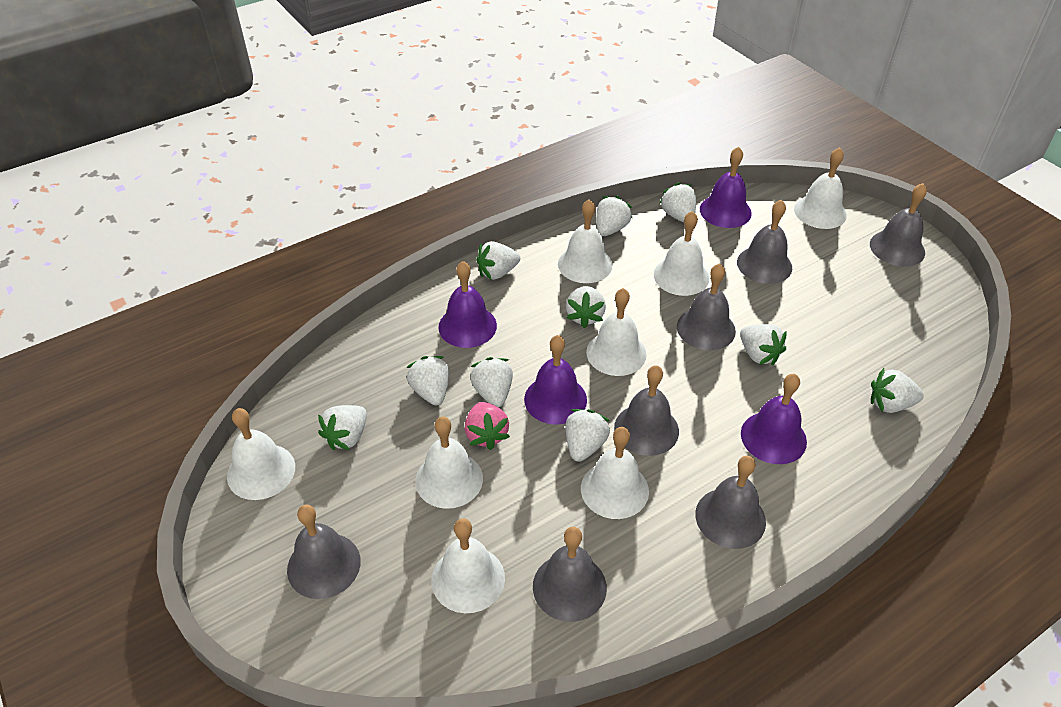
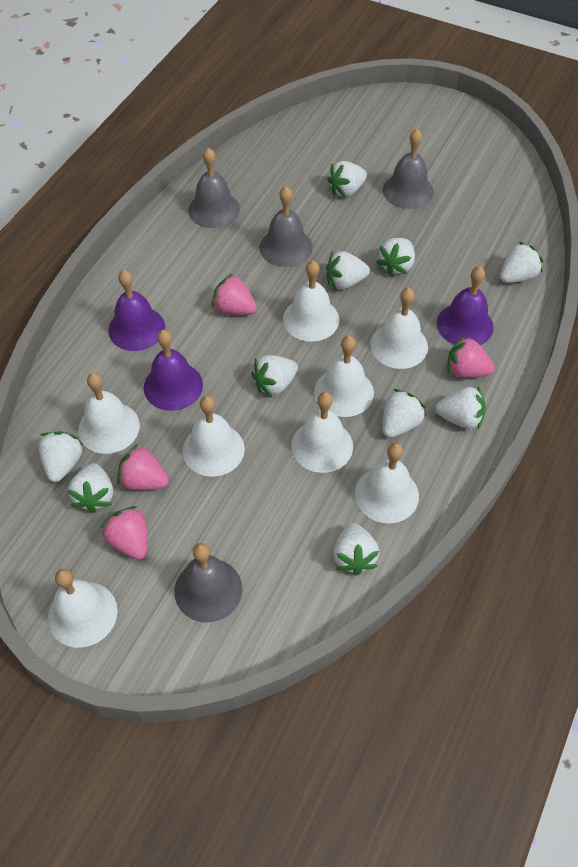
grey bell: [287,504,361,599] [533,527,607,622] [614,365,679,456] [677,263,736,350] [695,456,766,549] [737,200,792,284] [870,183,927,266] = 7 -> [174,543,243,623] [188,148,240,228] [260,186,313,267] [383,129,434,209] = 4
pink strawberry: [465,402,510,450] = 1 -> [101,506,148,560] [117,444,169,490] [212,274,257,315] [447,336,495,378] = 4
purple bell: [438,261,497,348] [524,335,587,425] [700,147,752,228] [741,374,807,464] = 4 -> [108,270,165,351] [144,330,203,411] [437,266,494,345] = 3

